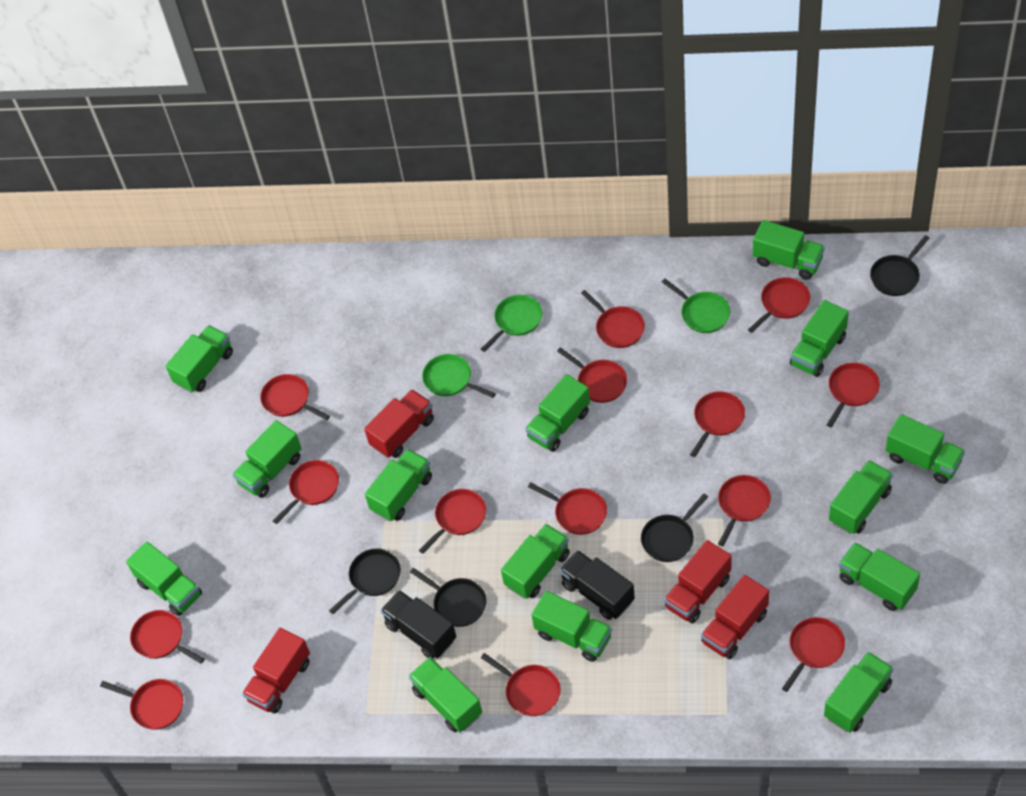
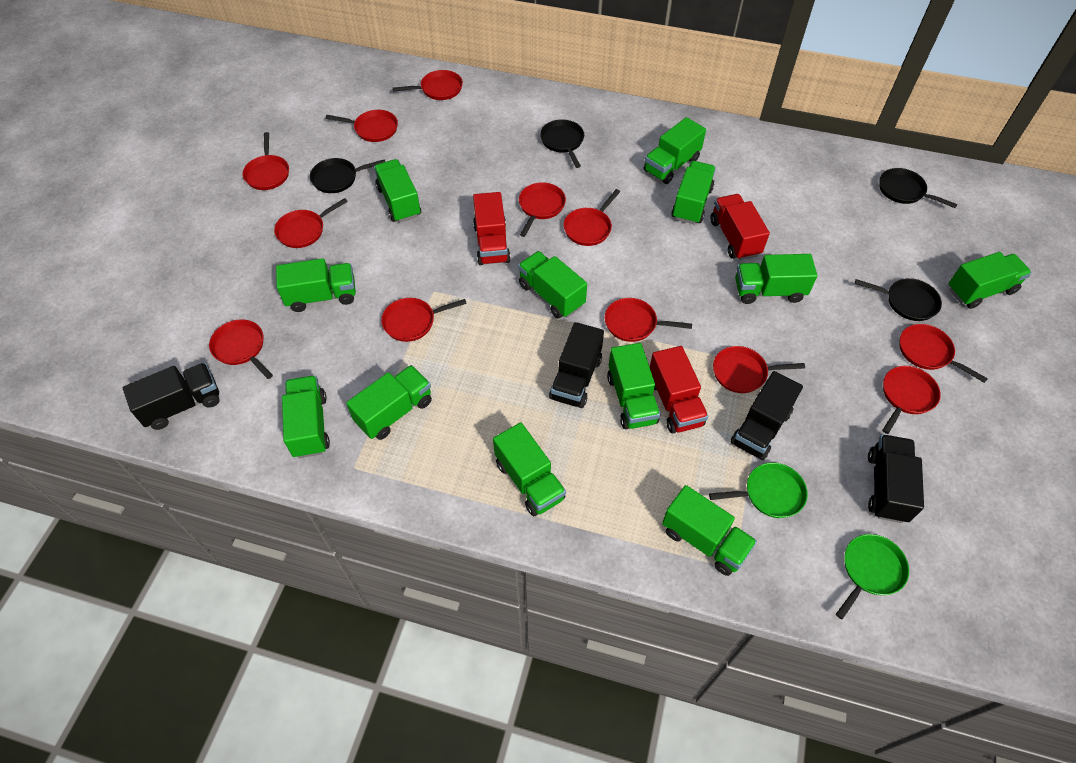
black truck: [381,590,456,659] [559,550,635,620] = 2 -> [123,363,220,430] [549,322,604,408] [731,371,803,460] [868,434,924,523] = 4
green pan: [422,354,496,398] [481,295,542,352] [662,279,730,333] = 3 -> [709,463,808,518] [836,534,909,619] = 2
green truck: [126,542,202,616] [166,325,233,393] [233,420,302,498] [365,449,432,521] [409,657,482,732] [501,524,570,599] [525,374,590,452] [531,591,612,662] [753,220,825,280] [790,300,849,377] [824,652,894,733] [829,460,893,534] [839,542,920,611] [886,414,965,484] = 14 -> [276,258,356,312] [282,376,330,458] [346,365,432,440] [374,159,421,222] [493,422,566,516] [518,251,587,318] [607,343,660,429] [644,117,706,184] [662,485,757,576] [671,161,716,224] [735,254,817,304] [949,252,1032,309] = 12
red pan: [100,679,183,730] [130,610,205,664] [260,374,330,420] [273,460,339,524] [419,489,486,554] [481,653,561,716] [528,483,607,535] [557,347,627,403] [581,290,645,348] [690,391,745,457] [718,475,771,546] [748,277,810,333] [782,617,845,692] [827,363,880,427] = 14 -> [209,319,273,379] [242,132,289,190] [274,198,348,248] [326,110,398,142] [381,298,467,342] [393,70,463,100] [519,182,566,237] [563,189,620,246] [605,298,692,342] [713,346,805,393] [882,366,941,434] [899,324,988,383] = 12
red truck: [242,628,310,713] [364,389,434,458] [664,540,731,623] [701,575,769,659] = 4 -> [473,192,511,265] [650,346,708,433] [710,194,770,260] = 3

